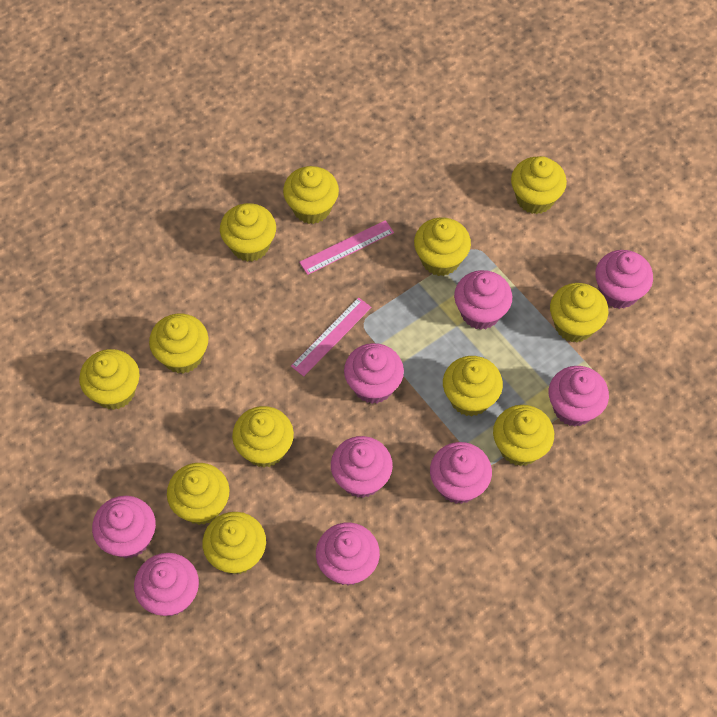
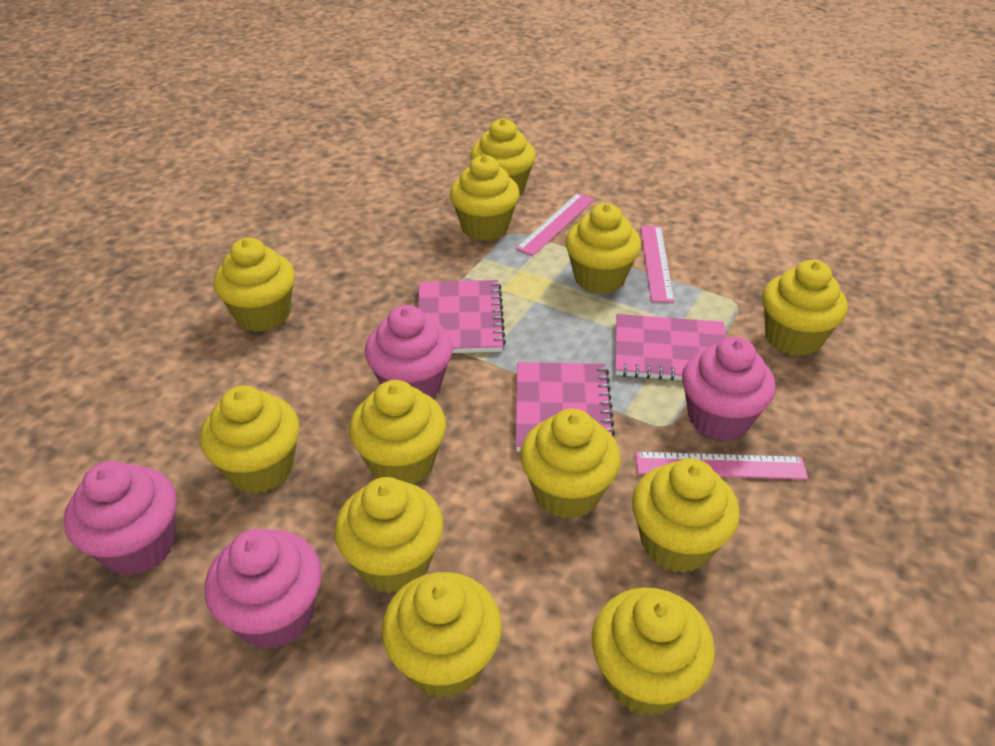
pink cupcake: [92,496,156,558] [134,553,199,616] [316,523,380,585] [331,436,393,498] [344,343,404,404] [430,442,492,504] [454,270,512,330] [549,366,609,426] [595,250,653,309] = 9 -> [64,461,177,576] [205,529,322,649] [365,305,453,398] [682,337,776,441] = 4
pink notebook: none = 0 -> [418,280,506,353] [516,362,615,452] [615,314,726,381] = 3
pink ruler: [291,297,371,376] [299,220,394,275] = 2 -> [515,193,594,256] [635,452,808,480] [640,226,675,303] = 3

